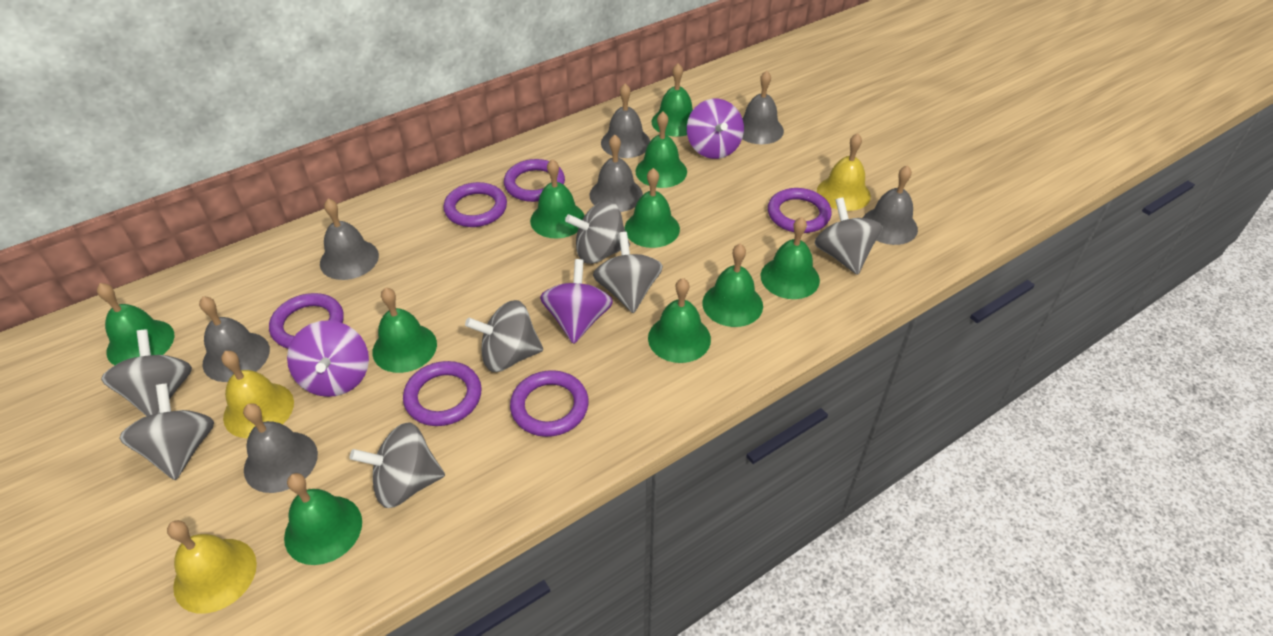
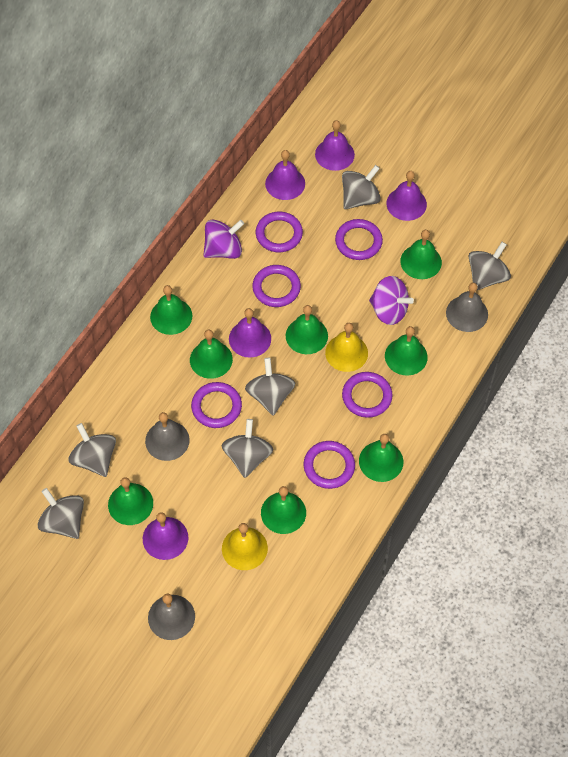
green bell: [97,283,174,365] [284,473,362,565] [372,287,437,373] [530,159,585,239] [624,168,680,248] [635,112,687,188] [648,278,711,363] [651,63,693,137] [702,244,763,327] [761,217,820,299] = 10 -> [108,477,153,525] [150,285,192,335] [190,329,233,379] [261,486,306,534] [286,305,328,354] [359,434,403,482] [385,326,428,376] [400,230,442,279] = 8
grey bell: [199,296,270,382] [243,403,318,493] [320,199,379,280] [590,135,643,212] [601,84,650,158] [742,71,784,144] [863,165,918,245] = 7 -> [145,412,190,461] [148,594,195,640] [446,282,488,332] = 3
grey spinning top: [101,330,192,416] [119,383,214,480] [350,422,445,508] [465,300,543,372] [565,200,630,264] [593,232,663,313] [815,198,883,275] = 7 -> [38,488,84,539] [68,423,116,477] [222,419,273,478] [245,358,295,416] [342,165,381,209] [469,242,511,291] = 6
purple bell: none = 0 -> [143,512,188,560] [229,308,271,358] [265,150,305,200] [315,120,355,171] [386,171,427,221] = 5
purple spinning top: [287,320,369,397] [540,259,613,344] [687,99,744,159] = 3 -> [203,220,244,259] [369,276,414,325] = 2
yellow bell: [167,520,257,614] [221,351,294,438] [817,133,871,211] = 3 -> [222,523,268,570] [325,323,368,372] = 2

